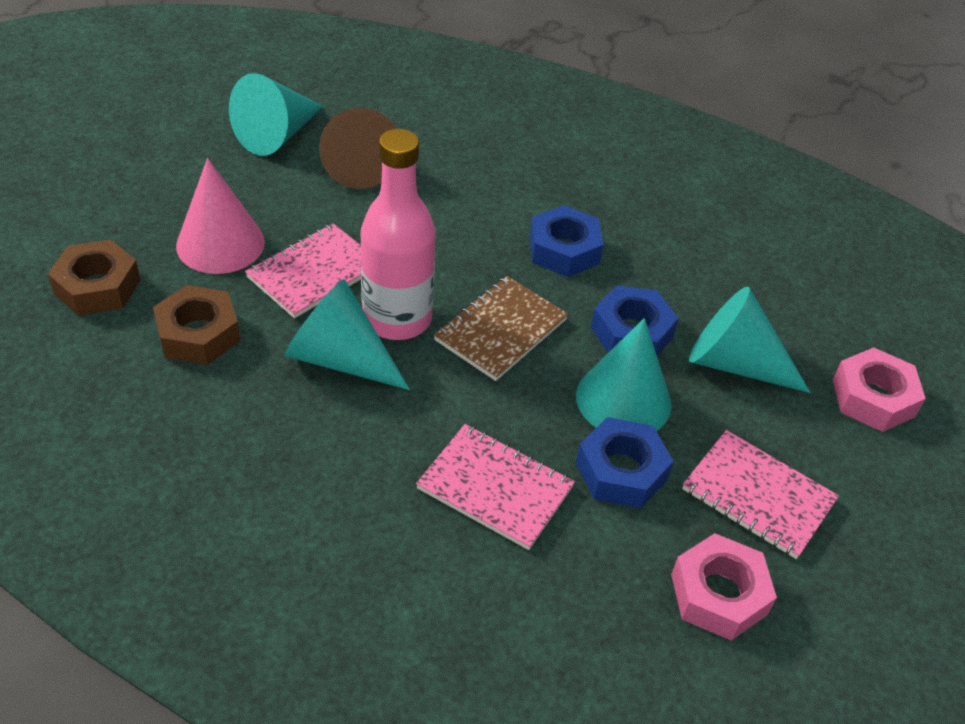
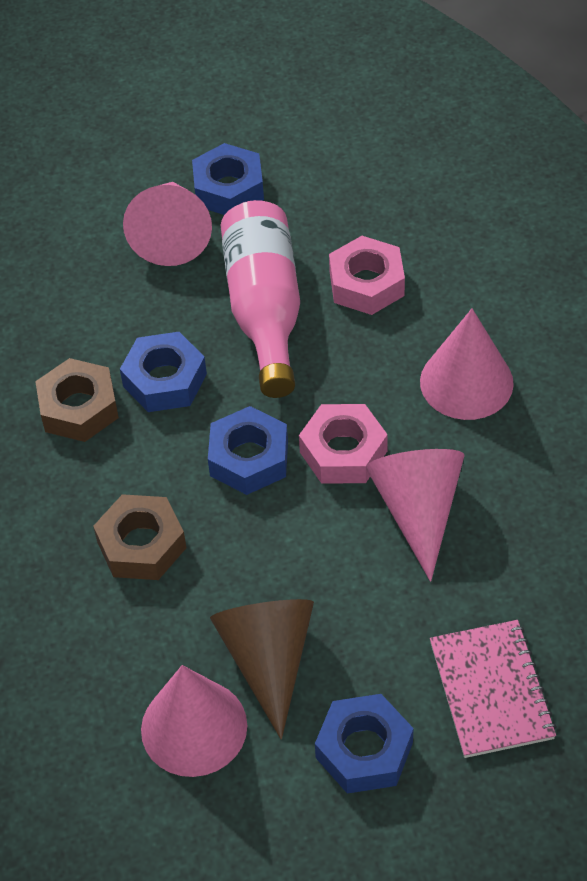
blue nut: [530,205,603,277] [576,417,674,508] [591,285,679,356] = 3 -> [120,332,207,412] [192,143,264,215] [208,406,288,495] [315,694,414,794] = 4
brown notebook: [434,276,568,381] = 1 -> none = 0
pink cone: [176,158,265,274] = 1 -> [123,182,212,266] [141,665,247,777] [366,449,465,582] [420,309,514,420] = 4
pink notebook: [245,223,361,318] [416,424,575,550] [682,430,839,559] = 3 -> [430,620,557,758] = 1
turquoise cone: [229,73,324,156] [285,279,410,390] [576,318,671,431] [689,287,811,393] = 4 -> none = 0

